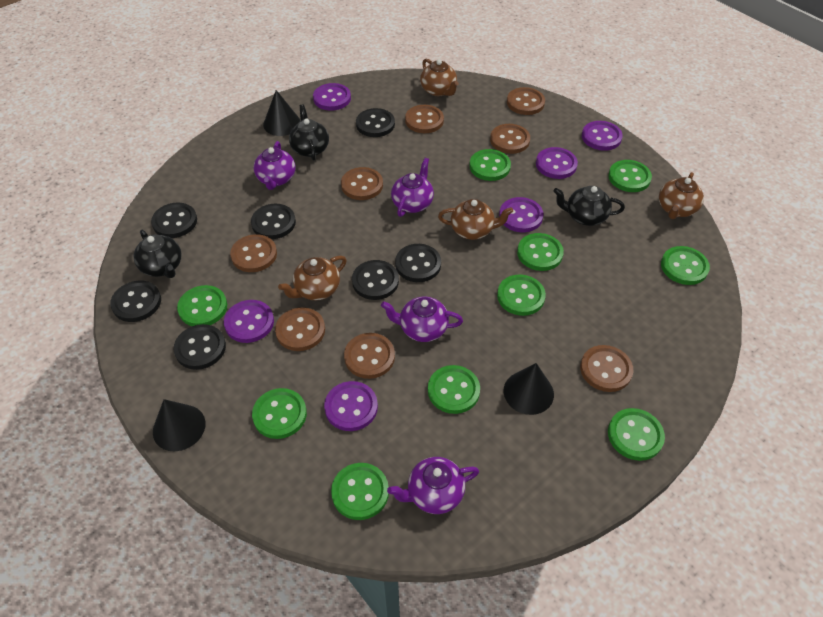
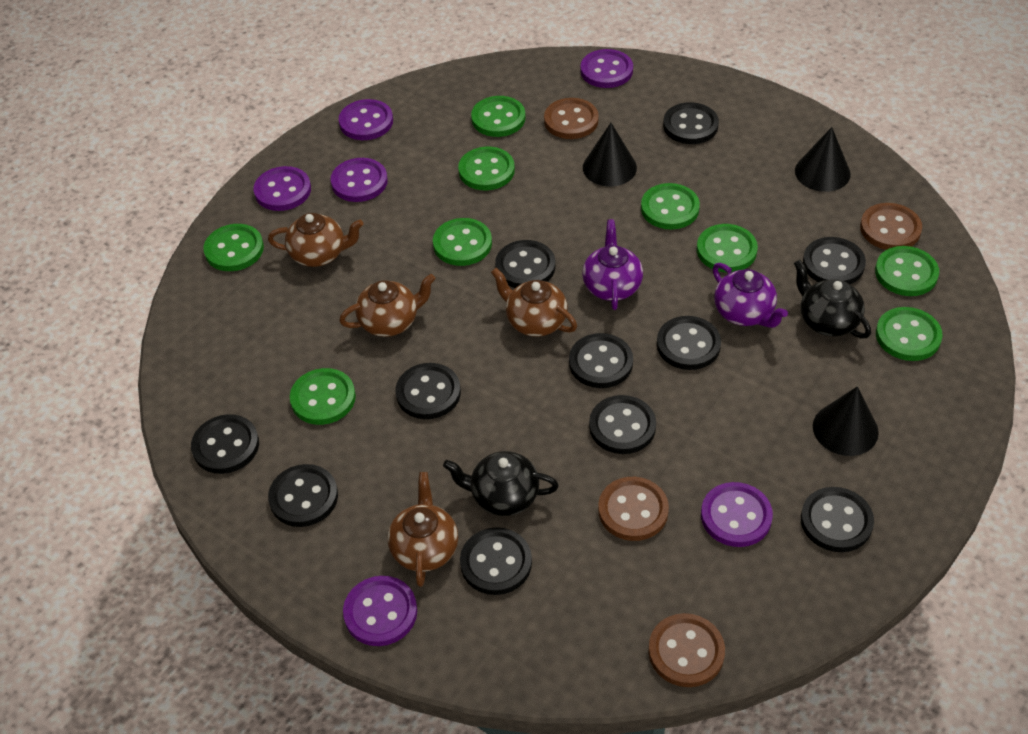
black button: [110,281,161,322] [151,202,197,238] [173,324,226,370] [251,204,296,239] [352,260,399,300] [356,108,395,137] [395,244,441,282] = 7 -> [191,414,259,474] [268,464,338,527] [395,363,461,419] [460,527,532,595] [495,240,555,288] [569,333,633,388] [589,395,656,454] [657,316,721,370] [663,102,719,144] [801,487,874,552] [803,237,866,284] = 11
black teapot: [134,230,182,278] [289,104,329,160] [553,186,625,226] = 3 -> [443,451,559,516] [794,260,871,339] = 2
brown button: [230,234,277,272] [275,307,325,351] [341,167,383,200] [344,333,395,379] [405,105,444,133] [490,124,530,154] [507,87,545,115] [580,345,633,392] = 8 -> [544,98,599,139] [598,477,669,541] [648,613,725,687] [860,203,922,250] = 4
green button: [177,285,227,326] [252,388,307,439] [331,463,389,520] [428,365,480,414] [470,149,511,181] [497,274,546,316] [517,233,564,271] [608,160,652,192] [608,408,665,461] [661,246,710,285] = 10 -> [203,224,264,271] [290,368,356,425] [433,218,492,266] [458,147,515,190] [471,96,526,137] [641,183,700,230] [697,224,758,272] [875,246,939,296] [876,307,943,361] = 9
purple teapot: [254,141,295,190] [381,297,463,342] [387,457,479,514] [391,158,434,217] = 4 -> [582,219,643,310] [713,263,788,328] = 2

